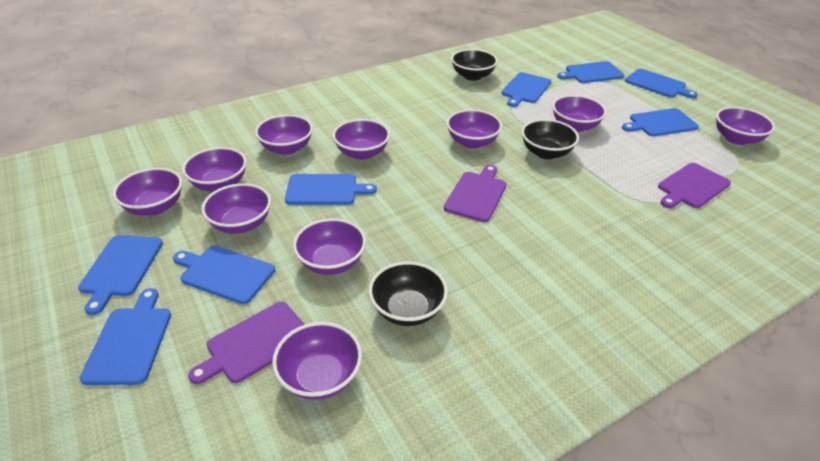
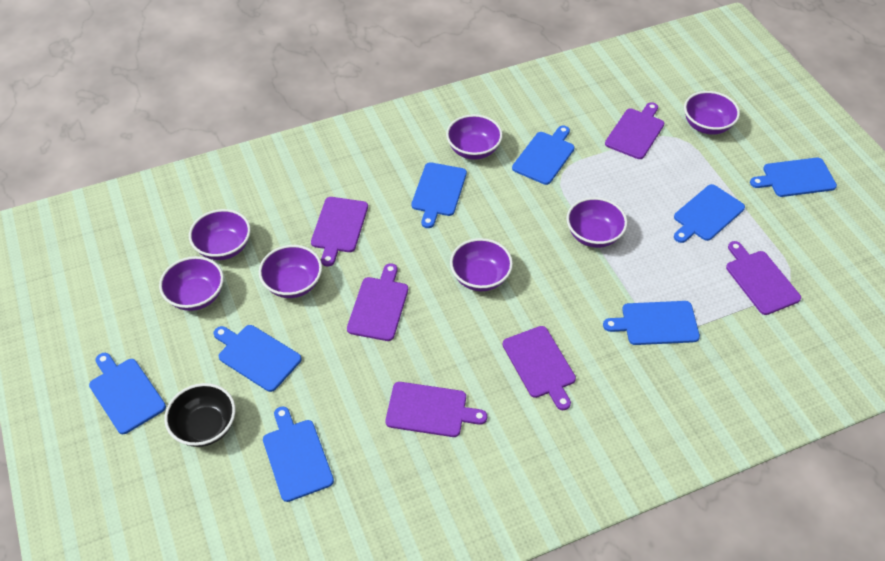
black bowl: [369,262,448,326] [451,49,498,81] [521,119,579,159] = 3 -> [164,383,236,447] = 1
purple bowl: [113,168,182,216] [182,147,247,192] [202,183,271,234] [255,114,313,155] [272,322,362,400] [293,218,366,275] [332,119,390,160] [446,109,502,149] [552,95,607,132] [716,107,775,145] = 10 -> [159,256,224,311] [189,209,251,260] [259,245,322,298] [446,114,503,160] [450,238,513,291] [566,197,627,248] [684,91,740,135] = 7
purple cutting board: [188,302,305,384] [444,165,507,222] [658,163,731,208] = 3 -> [311,197,368,266] [347,263,408,341] [385,382,487,437] [503,326,576,410] [605,102,664,159] [726,241,801,315] = 6

